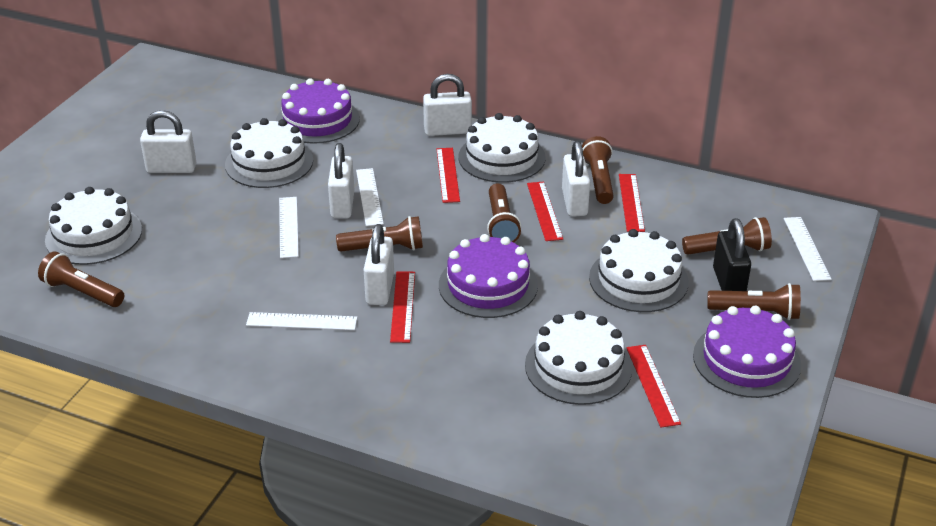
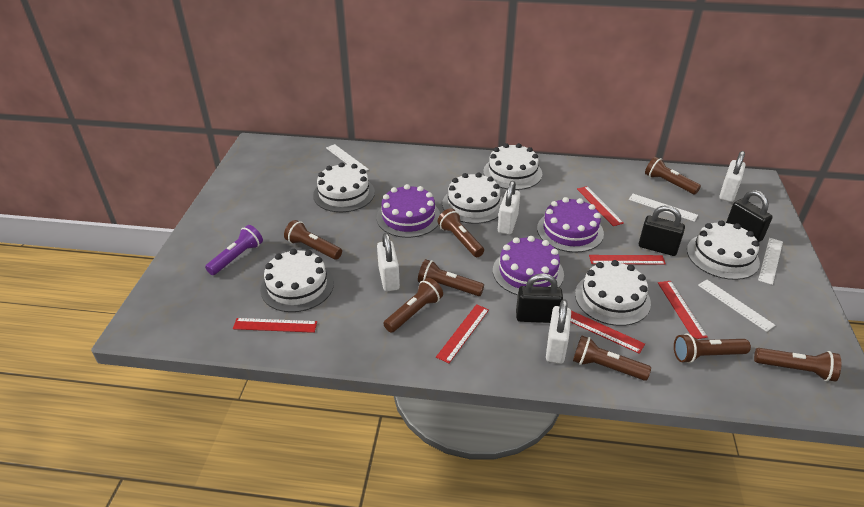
black padlock: [713,218,751,291] = 1 -> [516,273,563,323] [639,205,685,256] [726,190,773,242] = 3
brown flashlight: [38,251,124,307] [336,216,423,252] [487,183,521,243] [582,136,614,204] [682,217,772,255] [707,283,801,320] = 6 -> [284,220,342,260] [383,278,443,333] [418,259,484,296] [437,208,484,257] [573,335,651,381] [645,157,701,194] [674,334,751,363] [754,348,841,382] = 8
purple flashlight: none = 0 -> [205,225,263,275] = 1
red ruler: [390,272,415,343] [436,148,460,203] [527,182,563,241] [619,174,645,232] [626,345,681,428] = 5 -> [233,318,317,333] [436,304,489,363] [571,311,645,354] [577,186,624,226] [589,255,666,265] [658,281,708,339] = 6
white cake: [45,187,142,265] [225,118,313,188] [459,113,546,183] [525,311,632,405] [589,229,689,312] = 5 -> [260,249,334,312] [313,162,375,212] [442,172,503,224] [483,143,542,190] [575,260,651,326] [687,220,760,280] = 6
white padlock: [140,110,196,173] [328,143,354,218] [363,224,394,305] [423,74,472,136] [562,141,590,216] = 5 -> [377,233,400,291] [498,181,520,235] [546,299,571,364] [719,151,745,202] = 4

